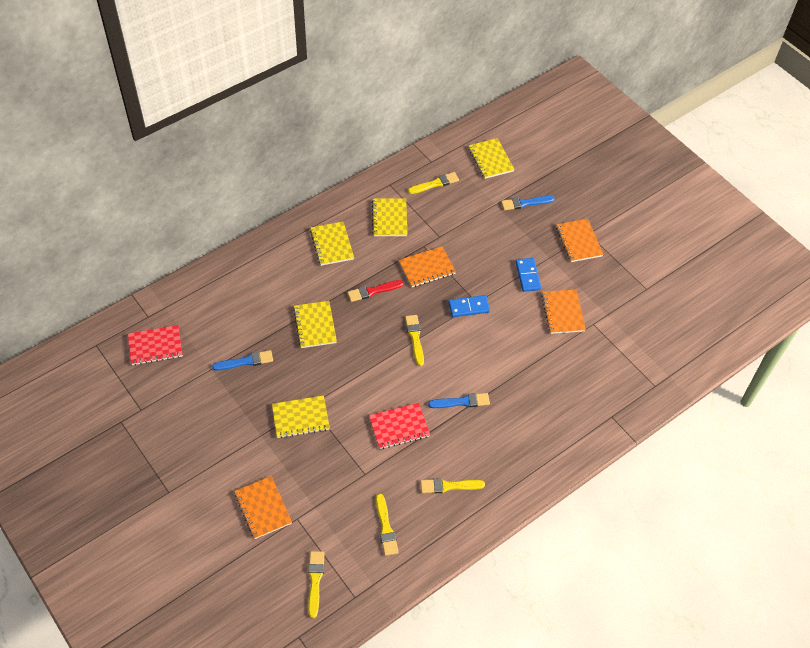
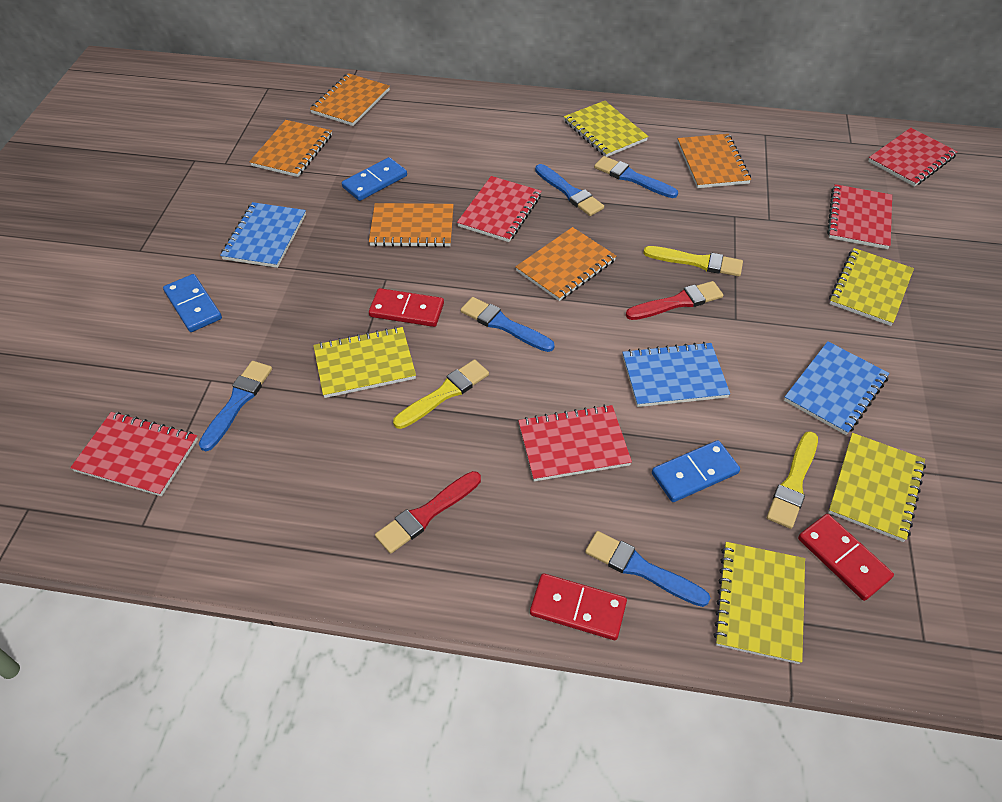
blue brush: [212,350,273,371] [428,393,490,408] [501,196,555,210] = 3 -> [199,361,272,451] [461,297,555,352] [535,164,604,216] [585,531,711,607] [594,156,678,198] = 5
blue domino: [448,295,490,317] [516,258,541,292] = 2 -> [163,274,222,332] [342,157,407,201] [652,440,740,502] = 3
blue notebook: none = 0 -> [220,202,306,268] [622,342,730,407] [784,341,889,435] = 3
orange notebook: [234,476,292,539] [399,246,456,287] [541,290,586,334] [556,219,603,262] = 4 -> [249,120,332,177] [310,73,390,126] [369,203,454,247] [516,227,616,301] [677,134,751,188] = 5
red brush: [347,280,404,302] = 1 -> [375,471,481,554] [626,281,723,320] = 2
red domino: none = 0 -> [369,288,444,327] [530,573,627,640] [798,514,894,601] = 3
red notebook: [128,325,183,365] [369,403,430,449] = 2 -> [70,412,198,496] [457,176,541,242] [518,404,632,481] [827,184,892,249] [868,128,958,187] = 5
yellow brush: [308,551,325,618] [376,494,399,556] [405,315,424,366] [408,172,459,194] [420,478,485,493] = 5 -> [393,359,489,429] [643,246,743,276] [767,431,818,529] = 3

